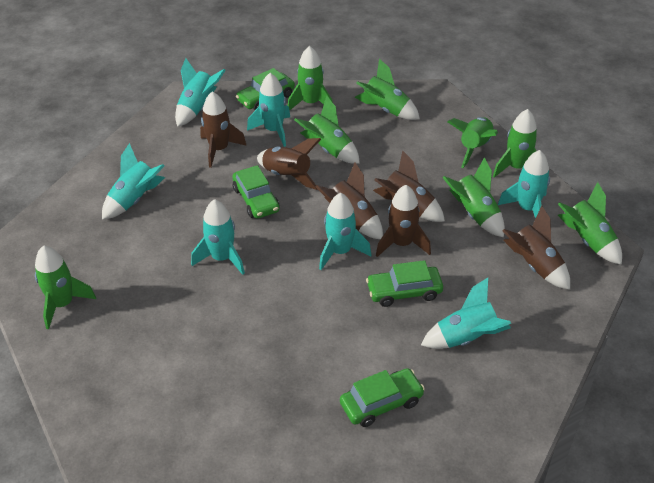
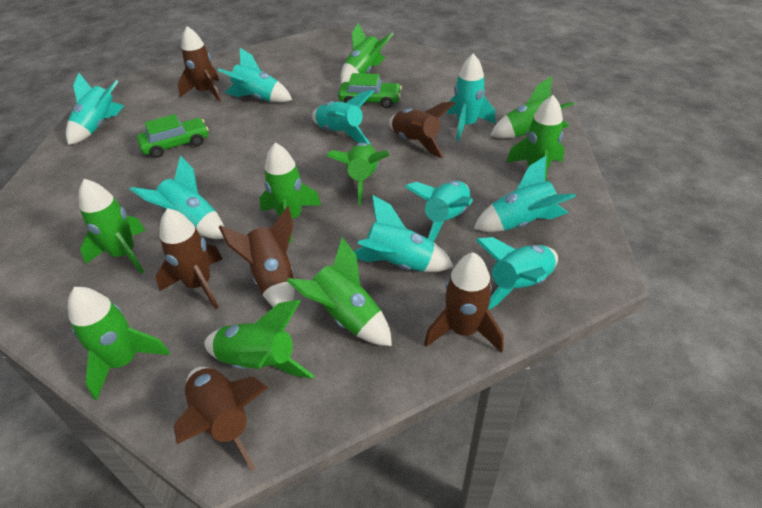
green car: [232,165,280,219] [236,68,295,110] [340,368,425,427] [366,260,443,307] = 4 -> [137,114,209,158] [338,73,402,108] = 2
green rocket: [35,245,96,329] [288,46,333,111] [294,95,360,164] [355,59,420,120] [442,157,505,237] [447,117,498,168] [493,109,537,177] [558,182,622,265] = 8 -> [68,287,170,400] [79,179,146,274] [204,300,314,379] [259,143,321,243] [286,237,392,346] [326,143,389,206] [340,23,393,84] [490,76,574,138] [506,95,565,182] = 9
turquoise rocket: [102,143,165,220] [175,58,226,127] [191,199,245,275] [247,73,290,147] [319,193,371,270] [421,278,511,349] [498,150,550,219] = 7 -> [66,73,125,145] [130,155,224,239] [218,48,292,103] [312,90,374,145] [354,195,454,272] [405,181,473,241] [447,53,495,141] [473,156,576,232] [476,237,558,310] = 9

